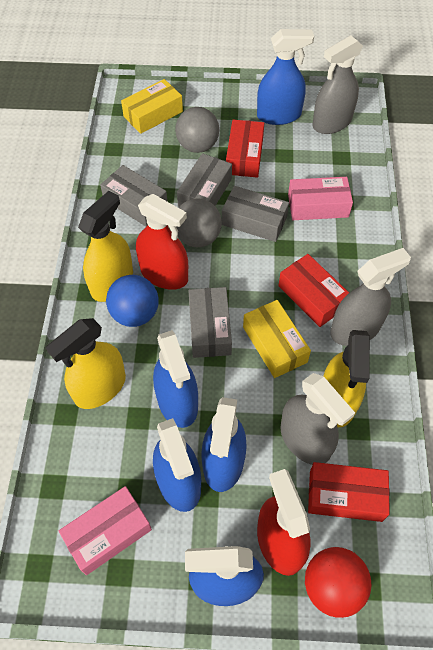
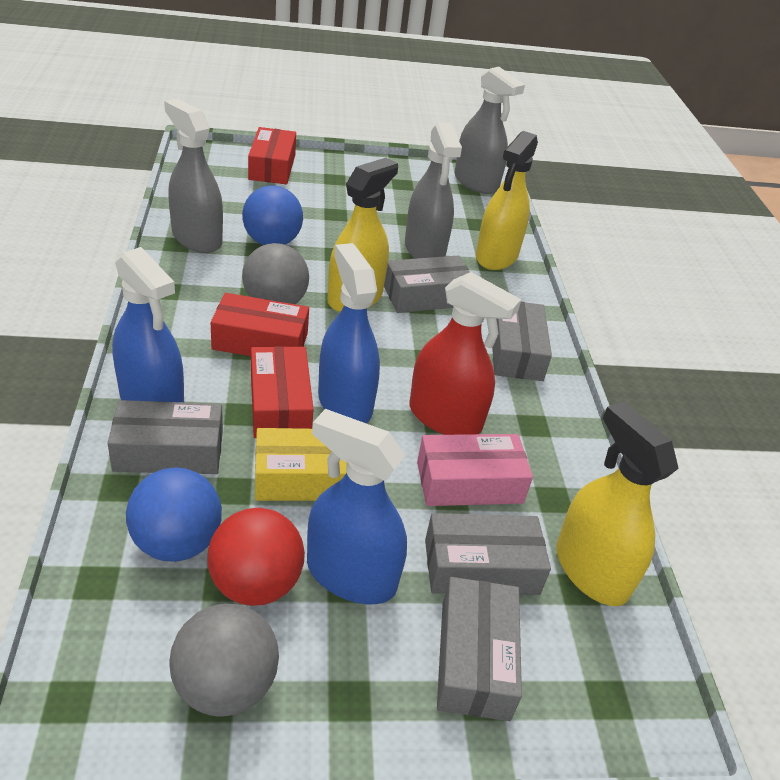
blue ball: [106,275,159,327] = 1 -> [126,467,222,562] [242,185,303,245] = 2
blue spray bottle: [153,330,198,428] [153,418,201,512] [185,546,264,606] [201,397,247,492] [257,29,314,125] = 5 -> [112,247,184,402] [307,409,407,604] [318,243,380,423] = 3
grey box: [100,165,167,226] [177,153,232,207] [188,287,232,358] [222,186,289,242] = 4 -> [107,400,223,474] [384,255,470,313] [425,513,551,595] [437,577,522,721] [492,301,552,381] = 5
pink box: [59,486,152,575] [288,177,353,220] = 2 -> [417,434,533,506] = 1
red spray bottle: [136,194,188,290] [257,469,310,576] = 2 -> [409,272,521,435] = 1
yellow box: [121,79,183,134] [243,300,311,378] = 2 -> [255,428,347,501] = 1

